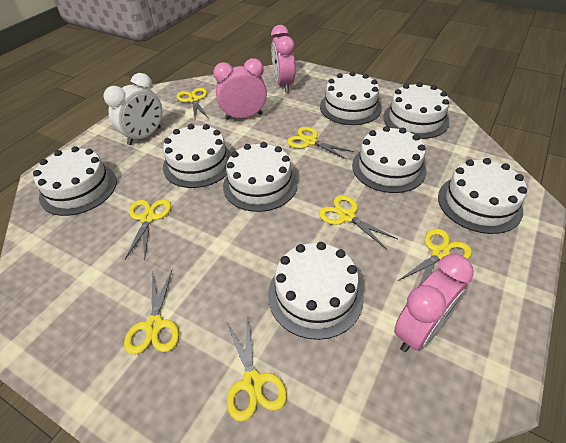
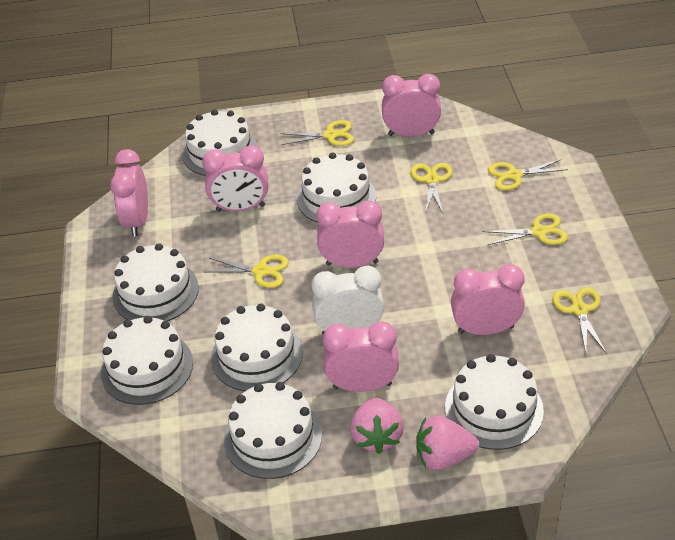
pink clock: [213,58,267,120] [271,25,295,92] [394,254,474,352] = 3 -> [110,149,148,236] [202,145,268,212] [316,200,384,268] [323,321,399,392] [382,74,441,137] [451,264,525,335] = 6
pink strawberry: none = 0 -> [350,397,404,454] [416,415,479,470] = 2
white cake: [33,146,117,216] [163,124,231,188] [223,142,298,212] [268,242,364,340] [320,71,382,125] [352,126,427,193] [383,82,450,139] [438,158,527,234] = 8 -> [101,316,193,405] [112,243,199,321] [183,109,258,176] [211,304,302,391] [224,382,322,479] [297,152,376,223] [445,354,544,450] = 7
yellow scissors: [124,270,179,355] [125,199,171,260] [176,88,209,119] [226,315,287,422] [287,127,354,160] [319,195,398,249] [398,229,472,286] = 7 -> [205,255,289,288] [280,120,354,146] [411,163,452,214] [482,213,568,245] [488,159,568,190] [552,287,607,354] = 6

